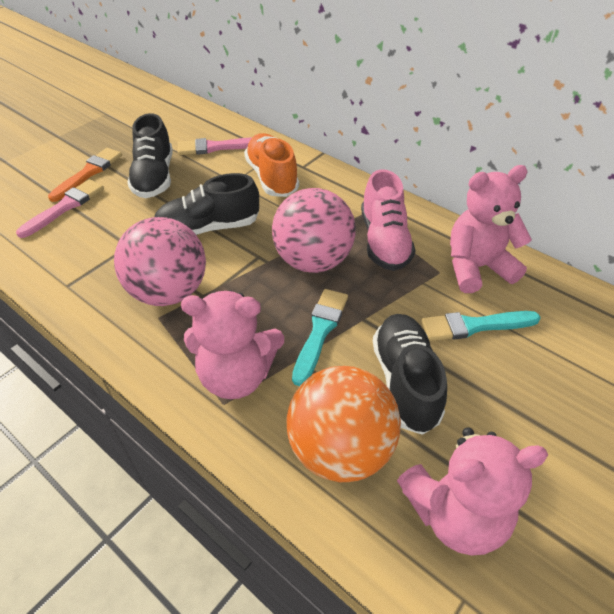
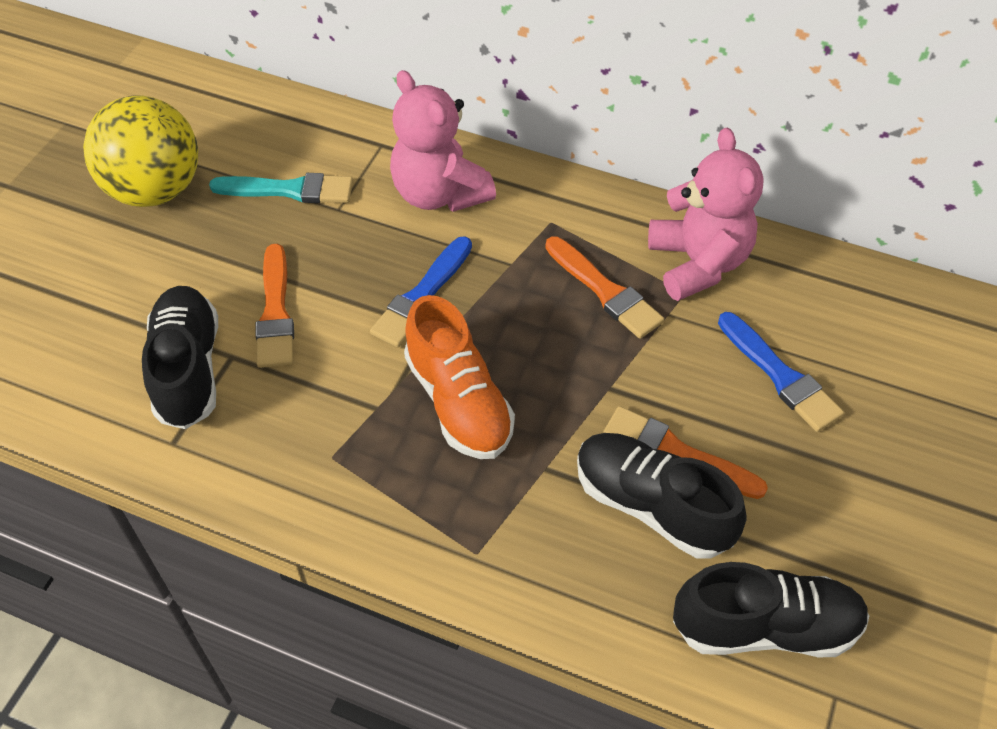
blue brush: none = 0 -> [370,236,472,348] [718,312,844,432] = 2
orange ball: [286,366,401,482] = 1 -> none = 0
orange brush: [48,148,122,202] = 1 -> [255,244,294,368] [545,237,664,339] [603,406,768,499] = 3
pink ball: [114,217,206,306] [272,188,356,273] = 2 -> none = 0
pink brush: [16,179,104,238] [178,137,252,155] = 2 -> none = 0
pink shoe: [361,169,415,271] = 1 -> none = 0
pink teddy bear: [181,290,284,399] [397,428,548,556] [450,165,532,293] = 3 -> [390,70,496,212] [648,128,764,301] = 2
turquoise brush: [292,289,348,386] [421,311,541,341] = 2 -> [209,173,353,203] = 1
yellow ball: none = 0 -> [83,95,198,207] = 1

